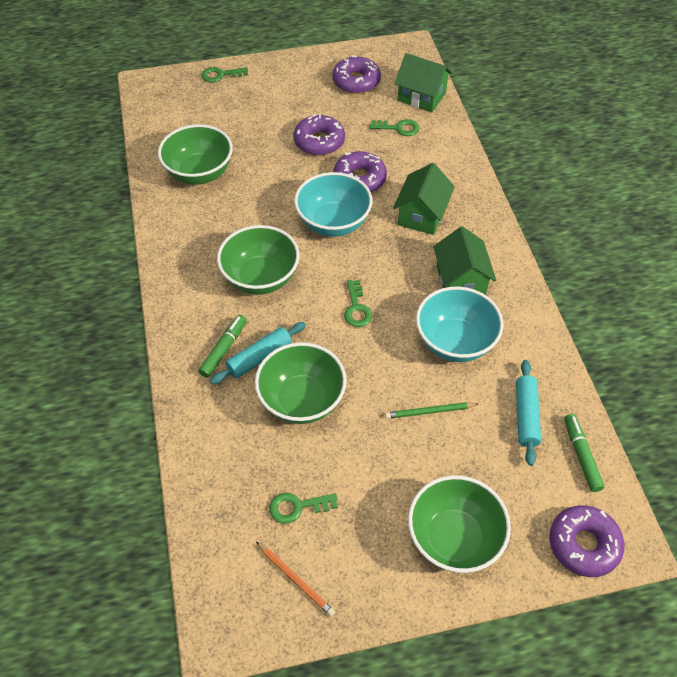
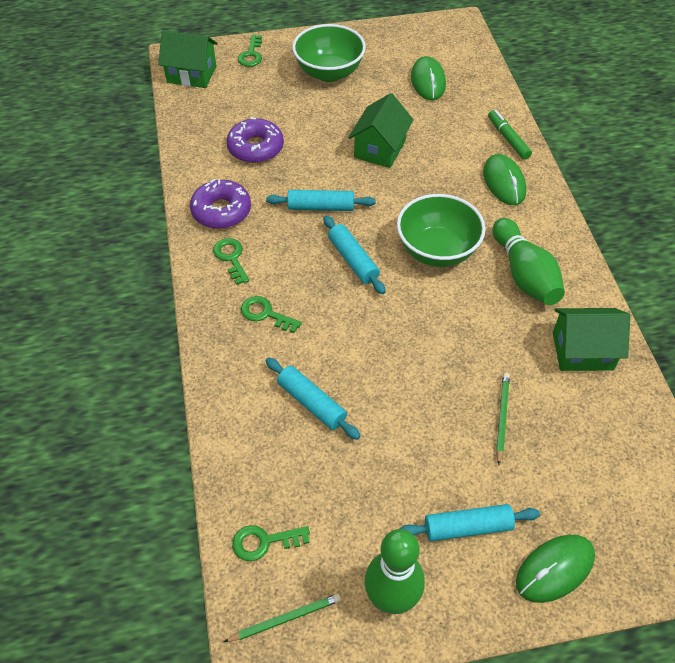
green bowl: [158,124,233,185] [217,225,300,295] [255,342,347,424] [408,475,511,573] = 4 -> [292,24,366,82] [397,194,486,267] = 2
green bowling pin: none = 0 -> [365,529,425,614] [492,218,565,305] = 2
green marker: [198,315,247,378] [564,414,604,492] = 2 -> [488,110,532,160] = 1
green mouse: none = 0 -> [411,56,446,100] [483,154,526,205] [516,535,595,603] = 3
green pencil: [385,402,478,419] = 1 -> [224,594,341,642] [496,373,510,465] = 2
orange pencil: [256,542,335,616] = 1 -> none = 0
purple donut: [293,114,345,155] [332,55,381,94] [333,151,387,192] [549,505,624,577] = 4 -> [190,179,251,229] [226,117,284,163] = 2
turquoise bowl: [294,172,372,237] [416,286,504,362] = 2 -> none = 0
turquoise rolling pin: [210,322,306,384] [516,360,541,466] = 2 -> [266,190,376,211] [266,357,360,440] [323,216,386,294] [400,504,540,541] = 4

